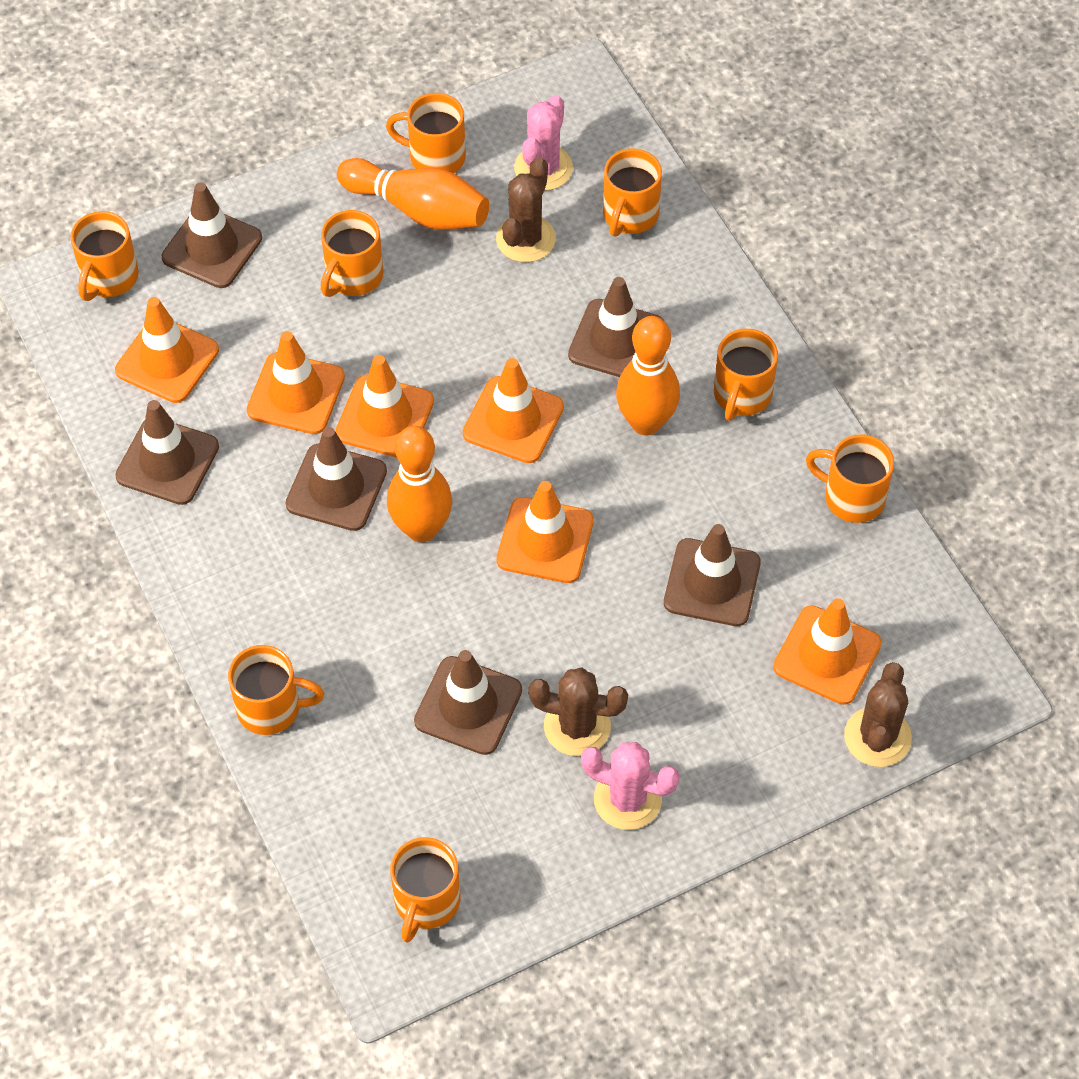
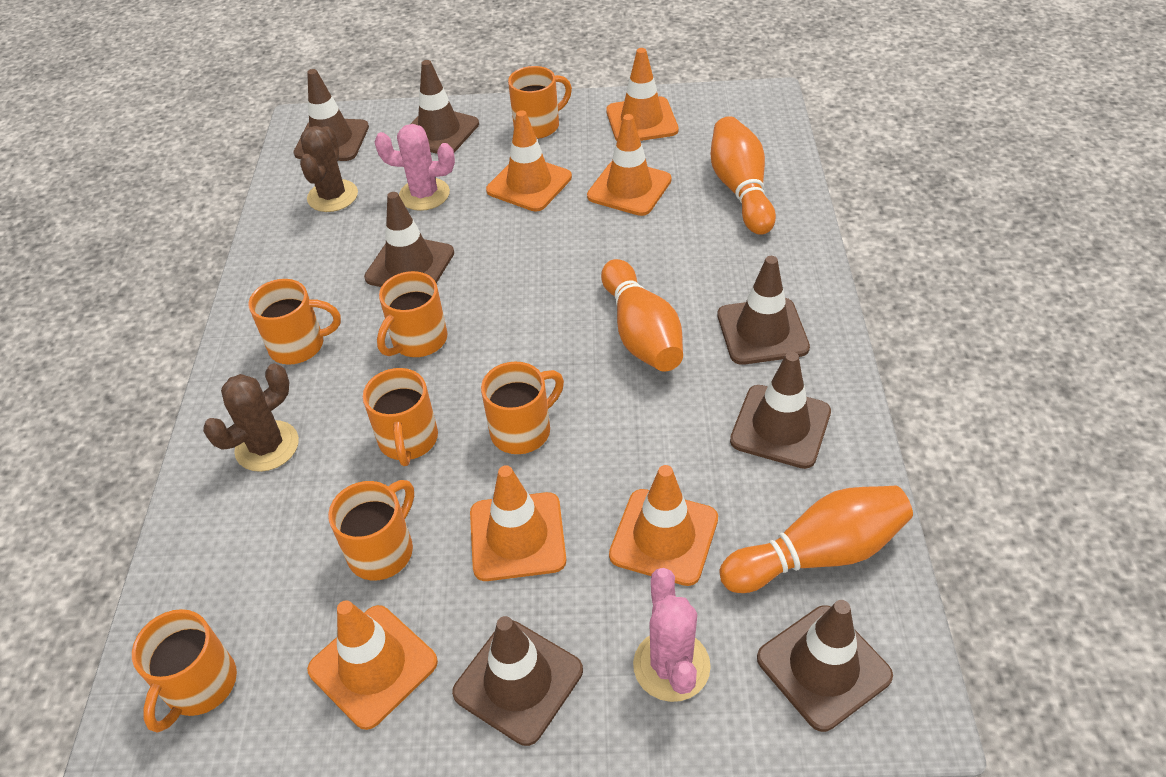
brown cactus: [496,157,556,262] [528,667,628,756] [844,662,912,767] = 3 -> [203,363,299,472] [300,126,358,212] = 2
brown traffic cone: [115,400,219,505] [162,183,262,288] [286,427,387,531] [414,650,522,755] [568,277,664,377] [664,524,761,626] = 6 -> [293,69,369,161] [364,192,454,287] [411,60,479,154] [452,616,583,746] [717,256,810,365] [730,351,831,469] [757,600,893,732] = 7
orange mug: [70,211,139,301] [228,645,324,735] [321,210,383,297] [386,93,466,173] [390,837,460,943] [603,148,662,236] [714,329,778,421] [806,434,894,523] = 8 -> [132,609,237,733] [249,279,341,365] [328,480,414,580] [363,368,438,466] [377,271,447,357] [481,361,564,454] [508,66,572,139] = 7

